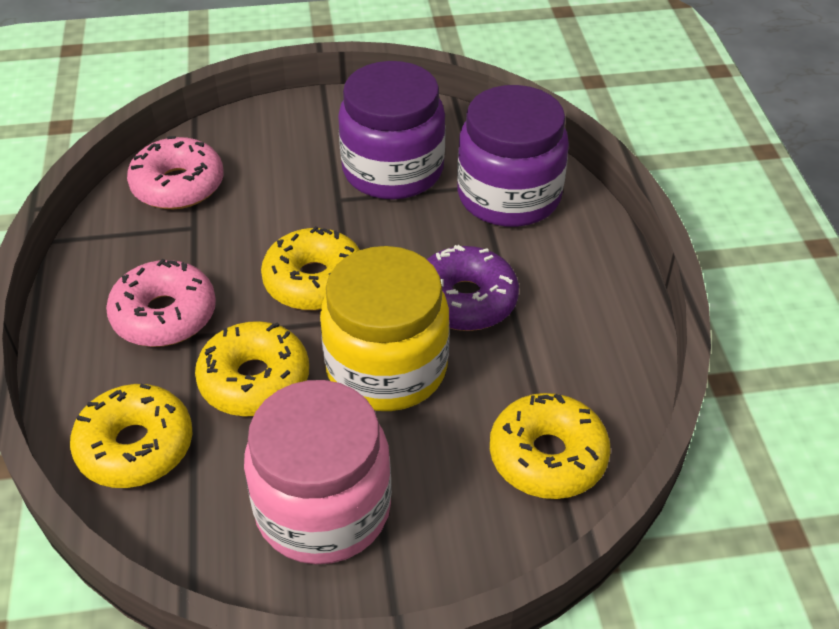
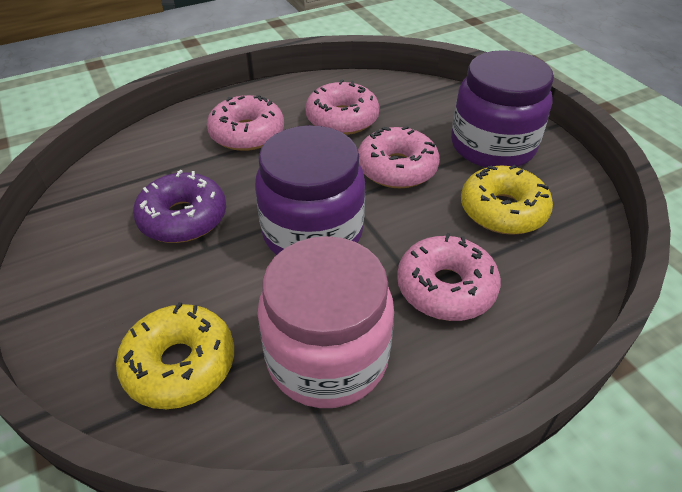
pink donut: [106,259,216,347] [127,136,224,209] = 2 -> [207,95,284,151] [305,79,380,135] [358,126,440,188] [397,233,501,321] = 4
yellow donut: [70,384,193,488] [195,321,309,416] [261,226,360,310] [490,393,611,499] = 4 -> [116,302,234,409] [461,165,553,235] = 2
yellow jar: [320,246,450,411] = 1 -> none = 0

